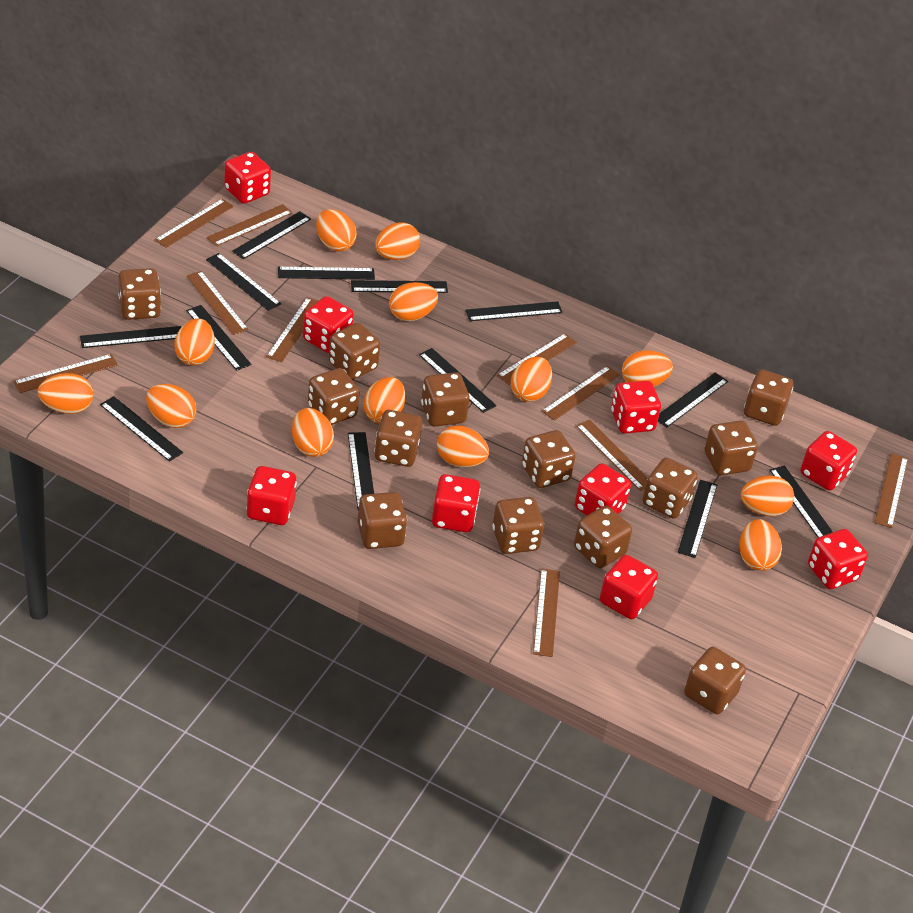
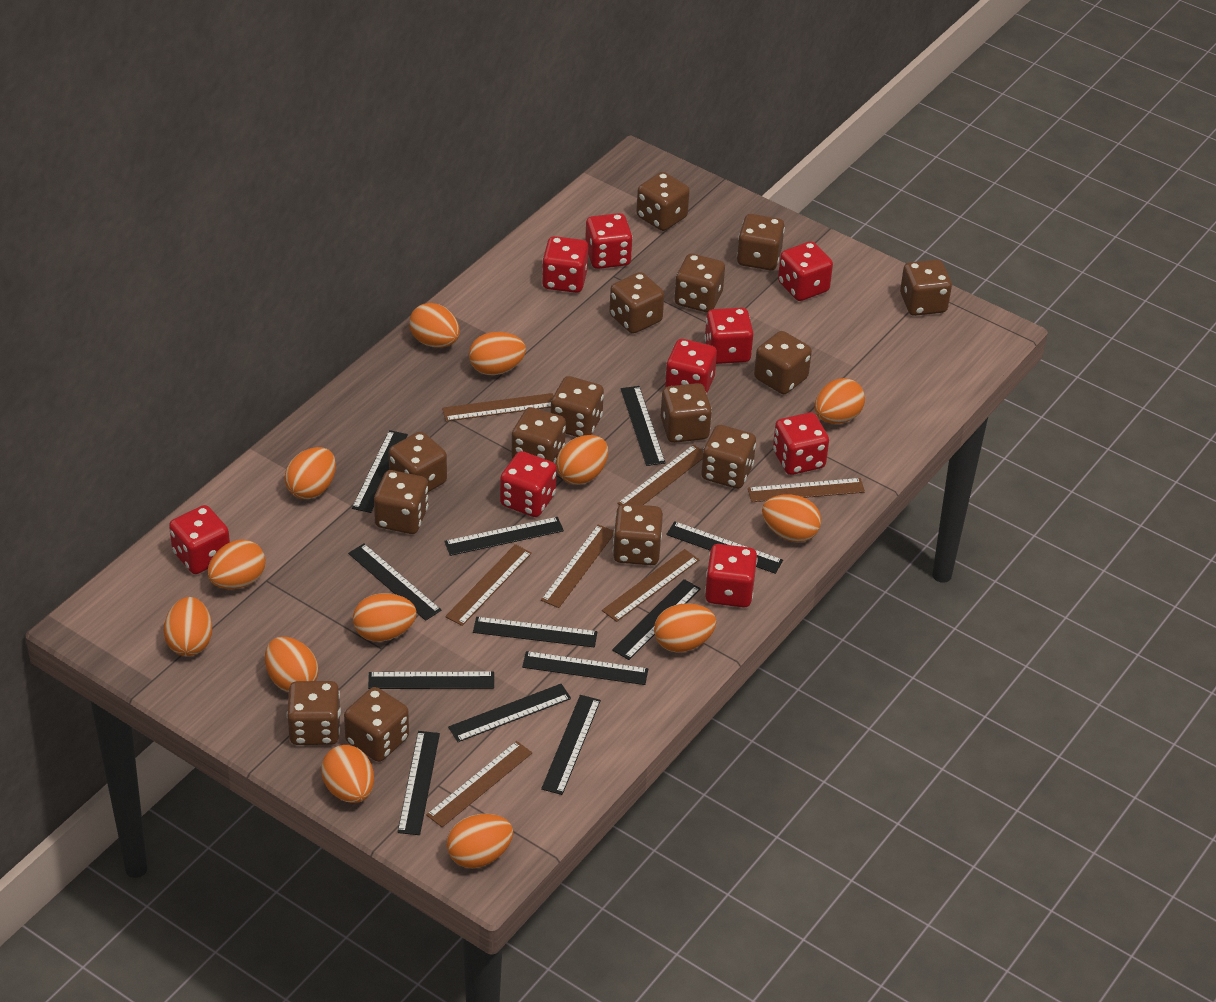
black ruler: [80,326,181,348] [100,396,183,462] [186,305,251,371] [206,253,281,311] [232,211,311,259] [278,267,375,280] [348,432,374,510] [351,280,448,293] [419,348,497,413] [465,301,563,321] [658,372,728,428] [678,480,717,558] [770,466,833,537] = 13 -> [348,543,442,621] [352,430,408,513] [368,671,494,689] [398,731,440,835] [444,517,564,556] [448,684,571,742] [473,617,597,647] [522,651,648,685] [541,695,601,795] [612,579,701,660] [621,386,666,466] [666,521,783,574] = 12
brown dice: [119,268,161,320] [308,368,359,425] [329,323,380,380] [358,492,407,549] [374,410,422,467] [421,372,470,427] [492,497,544,554] [522,430,576,488] [574,506,632,568] [642,458,698,519] [684,647,746,714] [704,421,758,475] [744,369,793,426] = 13 -> [287,681,341,745] [344,687,409,762] [374,470,428,534] [389,431,447,492] [512,407,566,463] [551,376,604,437] [609,272,664,334] [613,504,663,565] [636,172,690,231] [661,383,712,443] [674,254,725,313] [701,425,756,489] [737,214,785,270] [754,331,812,394] [900,260,952,316] = 15
brown ruler: [13,354,118,393] [155,199,234,248] [187,271,248,335] [207,204,293,246] [266,297,318,362] [497,334,577,385] [533,568,560,657] [542,366,620,421] [576,420,648,491] [875,453,908,528] = 10 -> [426,741,532,827] [442,393,553,421] [445,544,532,626] [541,524,614,608] [602,549,699,622] [617,445,703,505] [748,478,865,502] = 7

